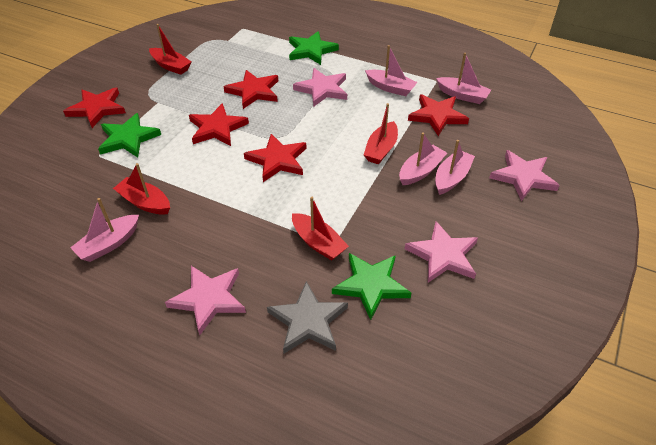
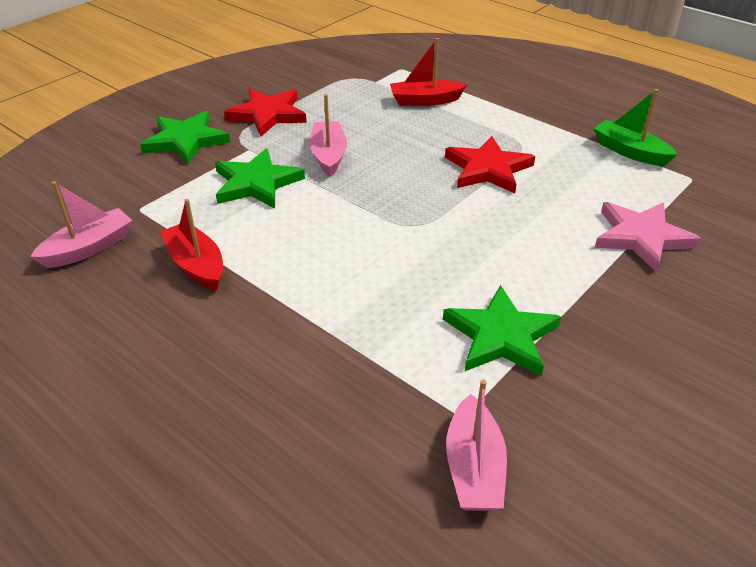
green boat: none = 0 -> [593,89,678,166] = 1
grey star: [267,281,348,353] = 1 -> none = 0
pink boat: [70,198,139,262] [365,45,418,96] [399,132,447,185] [435,140,475,195] [436,53,491,104] = 5 -> [30,181,133,268] [309,94,347,177] [446,380,507,511] = 3
pink star: [165,266,246,335] [293,68,347,106] [405,221,478,283] [489,150,560,201] = 4 -> [595,202,701,272] = 1
red boat: [113,163,170,215] [149,24,191,75] [292,197,349,261] [364,103,398,164] = 4 -> [160,199,223,290] [390,38,467,106] = 2
red star: [63,88,126,128] [189,103,249,146] [224,70,278,109] [244,134,307,182] [408,94,469,136] = 5 -> [224,89,307,137] [445,136,535,193] = 2

